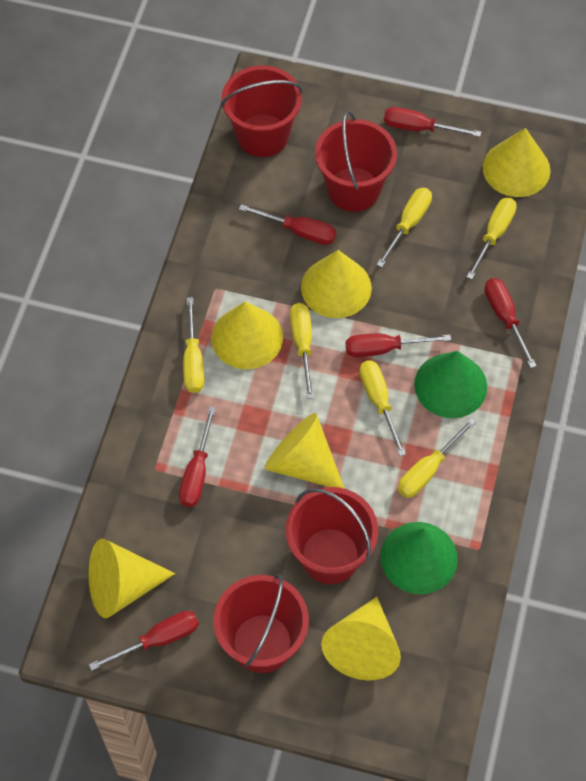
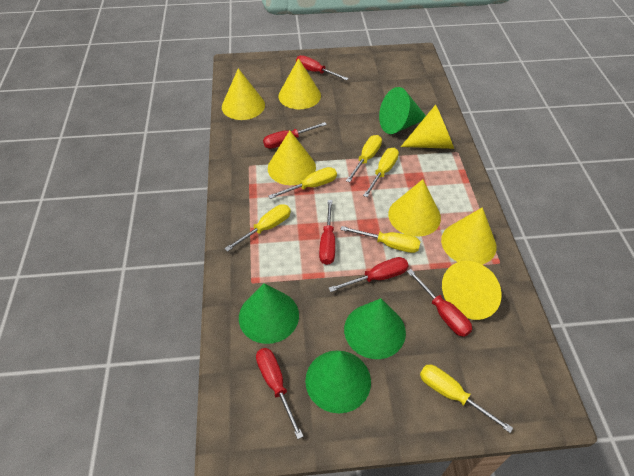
green cone: [381,522,458,594] [414,351,487,418] = 2 -> [239,283,299,344] [305,350,371,413] [344,298,406,359] [379,87,426,134] = 4
red bucket: [213,574,309,673] [221,65,303,157] [285,487,378,584] [315,111,397,212] = 4 -> none = 0
yellow cone: [88,539,175,618] [211,301,283,369] [265,413,345,489] [301,250,372,318] [321,597,401,681] [483,128,550,197] = 6 -> [222,68,265,120] [268,130,316,185] [278,58,321,109] [388,179,441,237] [401,105,454,149] [441,207,497,264] [442,261,502,320] = 7

